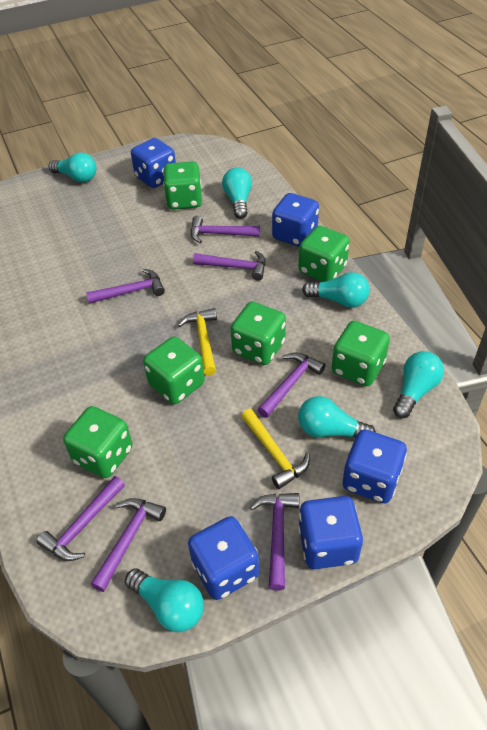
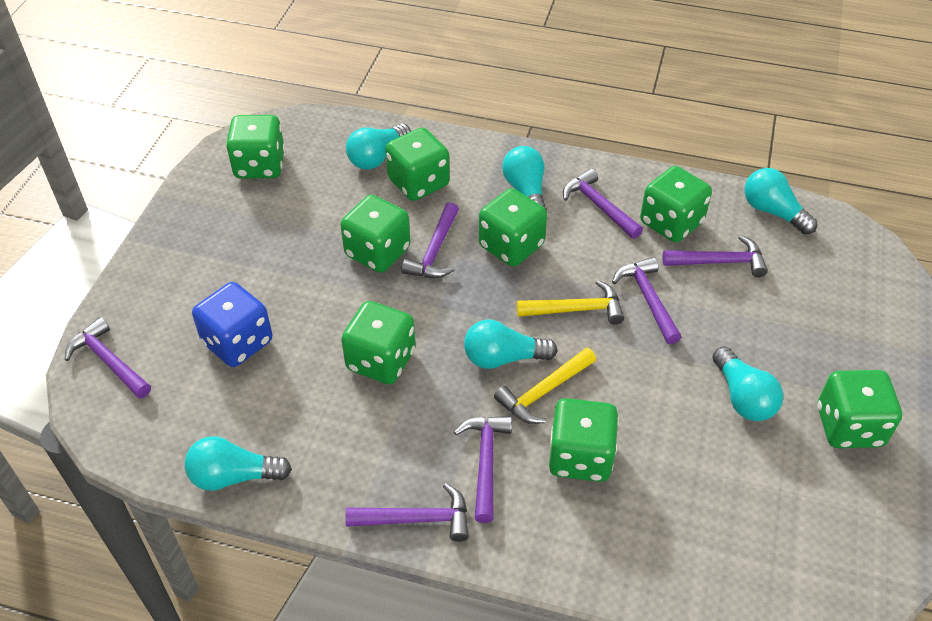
blue dice: [131,138,176,188] [188,516,259,600] [272,193,319,247] [298,496,363,569] [343,429,407,503] = 5 -> [192,282,272,367] = 1
green dice: [63,406,133,478] [143,336,205,404] [163,161,202,210] [231,302,286,365] [299,226,350,282] [332,321,390,386] = 6 -> [226,115,285,179] [340,195,410,273] [341,301,415,384] [385,128,450,201] [479,188,547,266] [549,398,619,482] [640,166,712,242] [818,370,902,448] = 8

